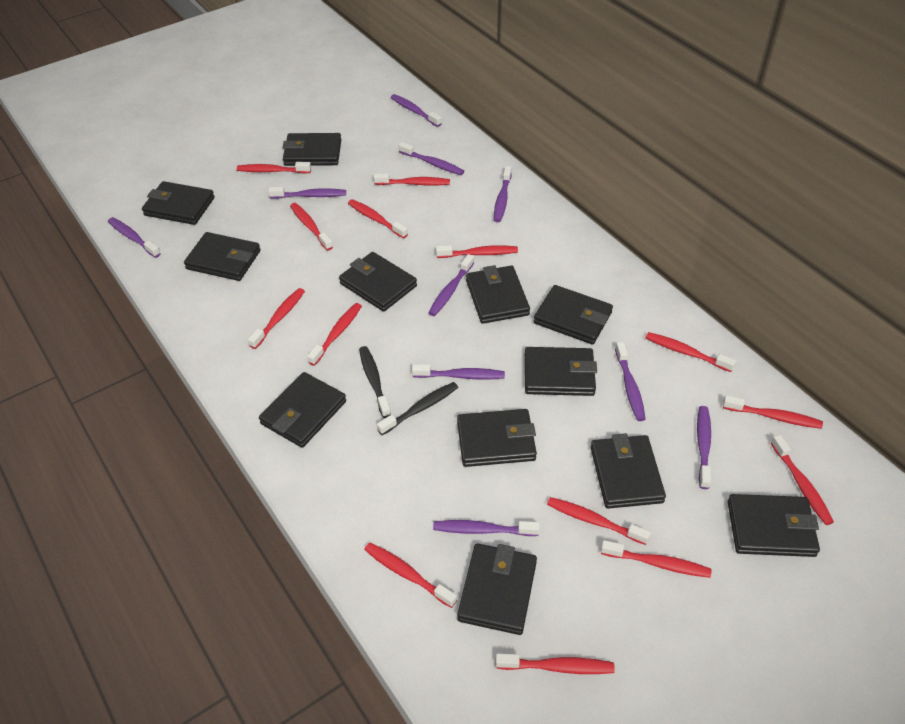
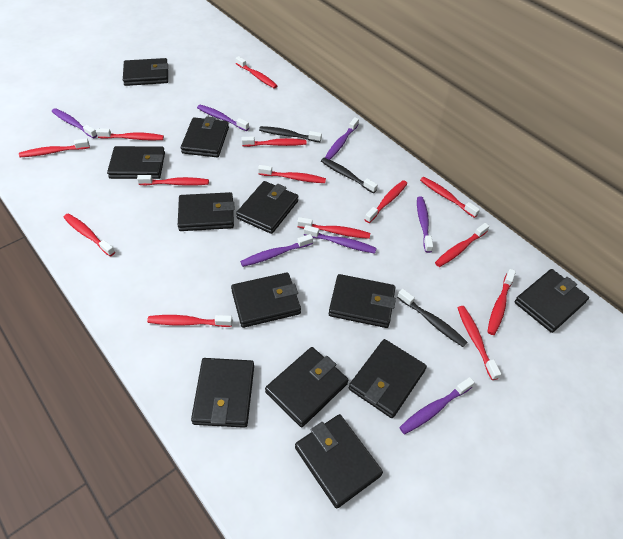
black toothbrush: [359,346,391,418] [377,382,458,435] = 2 -> [259,126,322,142] [321,158,378,193] [397,289,467,347] = 3
purple toothbrush: [108,217,161,258] [268,187,346,199] [391,94,442,127] [399,142,464,175] [412,364,505,379] [428,254,474,316] [433,520,540,536] [494,166,512,222] [615,342,646,421] [697,406,711,489] = 10 -> [52,108,97,139] [197,105,249,131] [240,234,313,267] [304,225,377,253] [325,117,359,160] [399,377,475,434] [417,196,433,253] = 7

